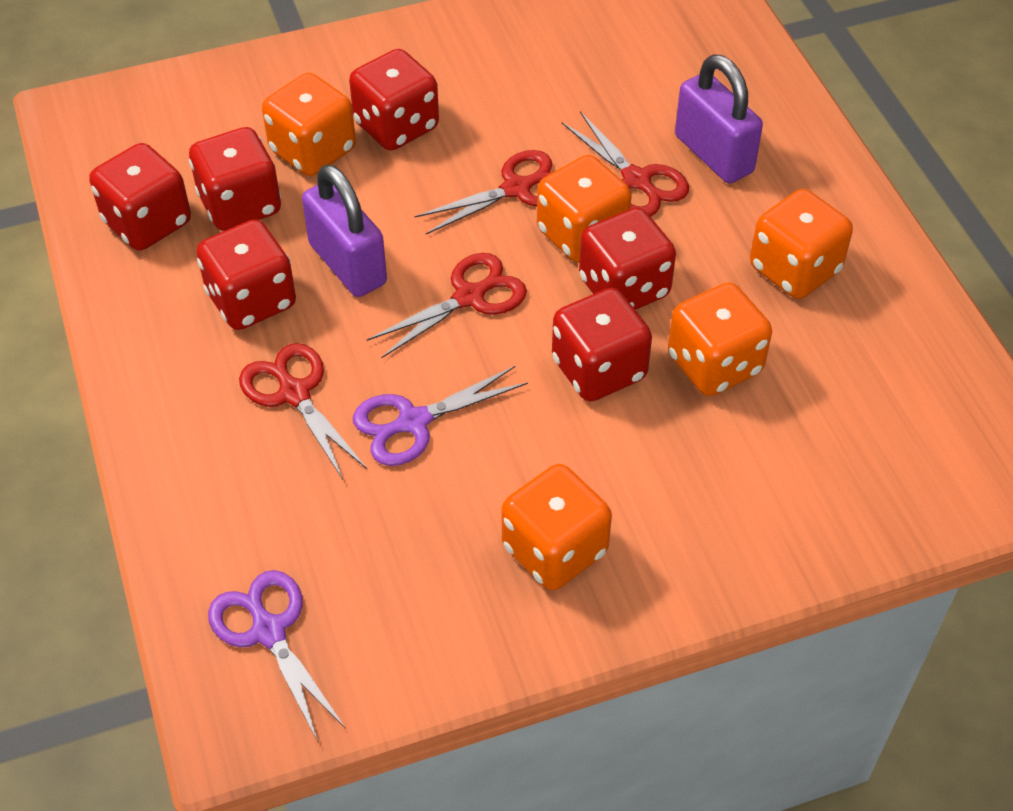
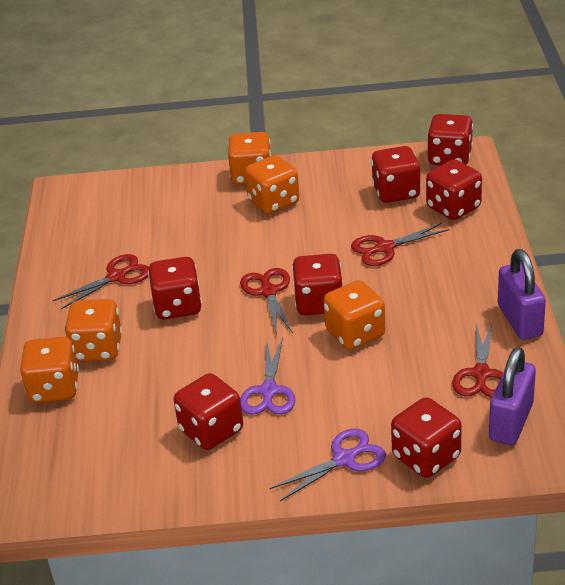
red dice: [89,143,191,250] [189,127,281,231] [196,219,296,330] [349,49,439,151] [552,288,652,401] [579,208,676,310] = 6 -> [148,257,202,319] [174,373,243,450] [292,254,343,315] [371,146,421,203] [391,397,462,478] [426,159,482,220] [427,114,473,165] = 7

